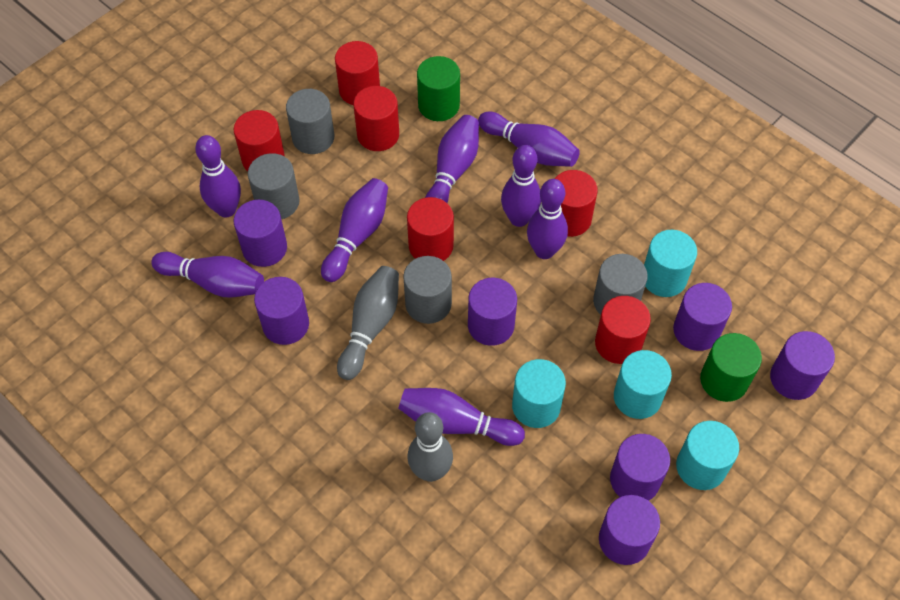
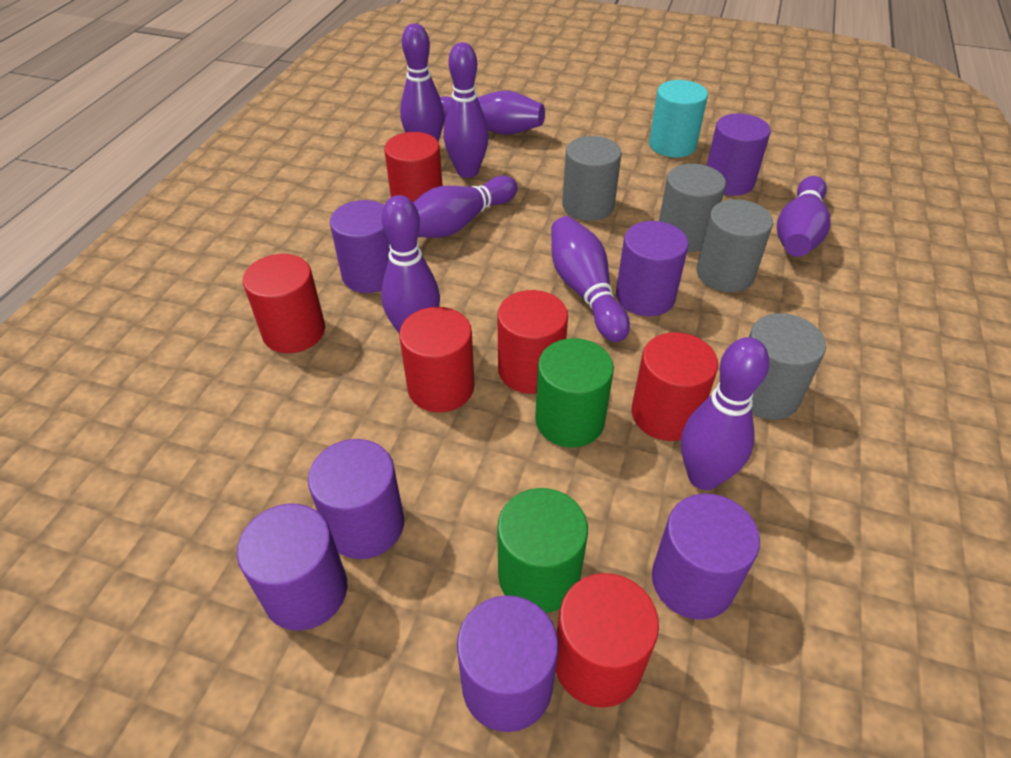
grey bowling pin: [337,266,399,380] [408,412,453,482] = 2 -> none = 0
turquoise cylinder: [512,359,566,428] [614,350,672,419] [644,230,697,297] [676,421,739,490] = 4 -> [649,80,708,158] = 1

